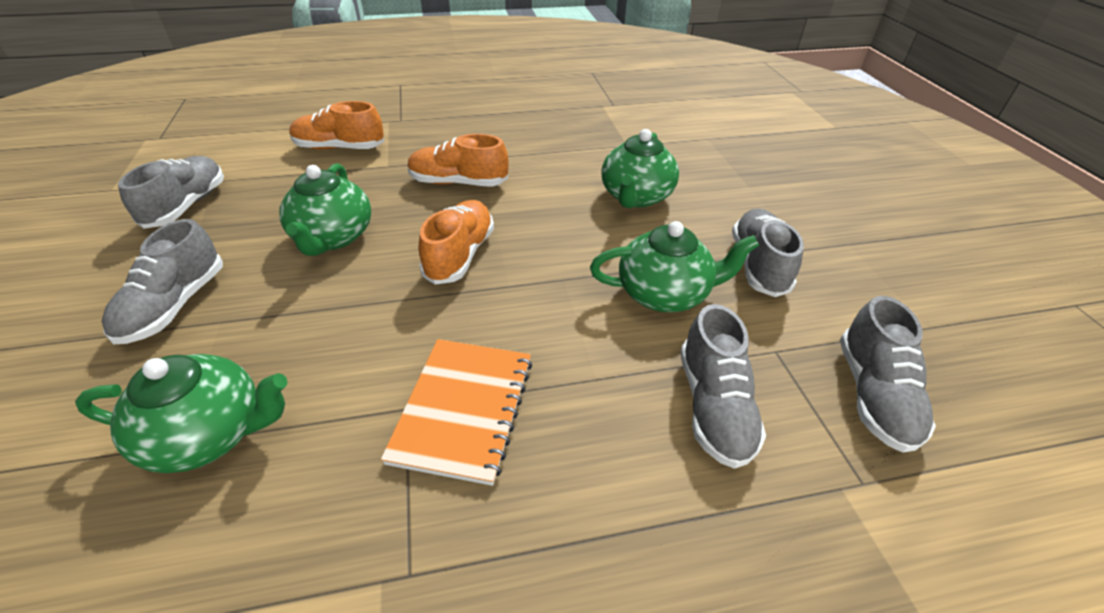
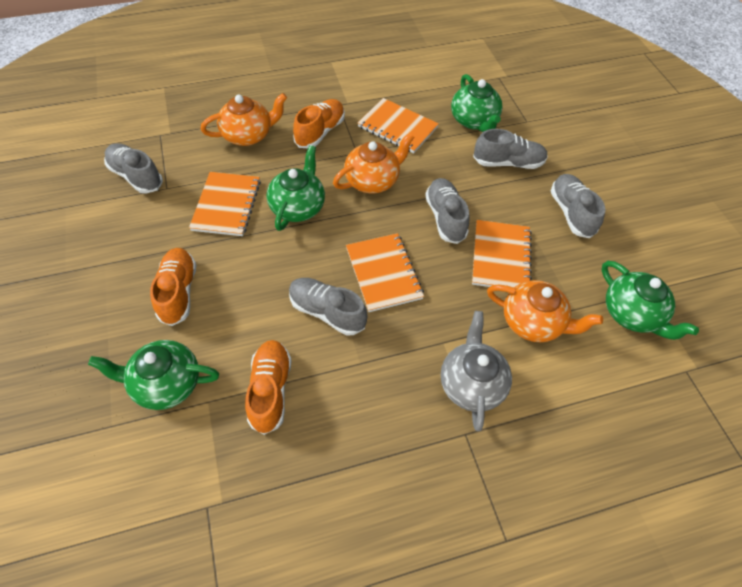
grey teapot: none = 0 -> [441,311,512,431] = 1
orange notebook: [381,339,532,486] = 1 -> [189,172,261,236] [346,233,424,312] [358,98,439,153] [472,220,532,287] = 4
orange teapot: none = 0 -> [201,93,287,146] [333,133,415,193] [487,280,603,342] = 3

